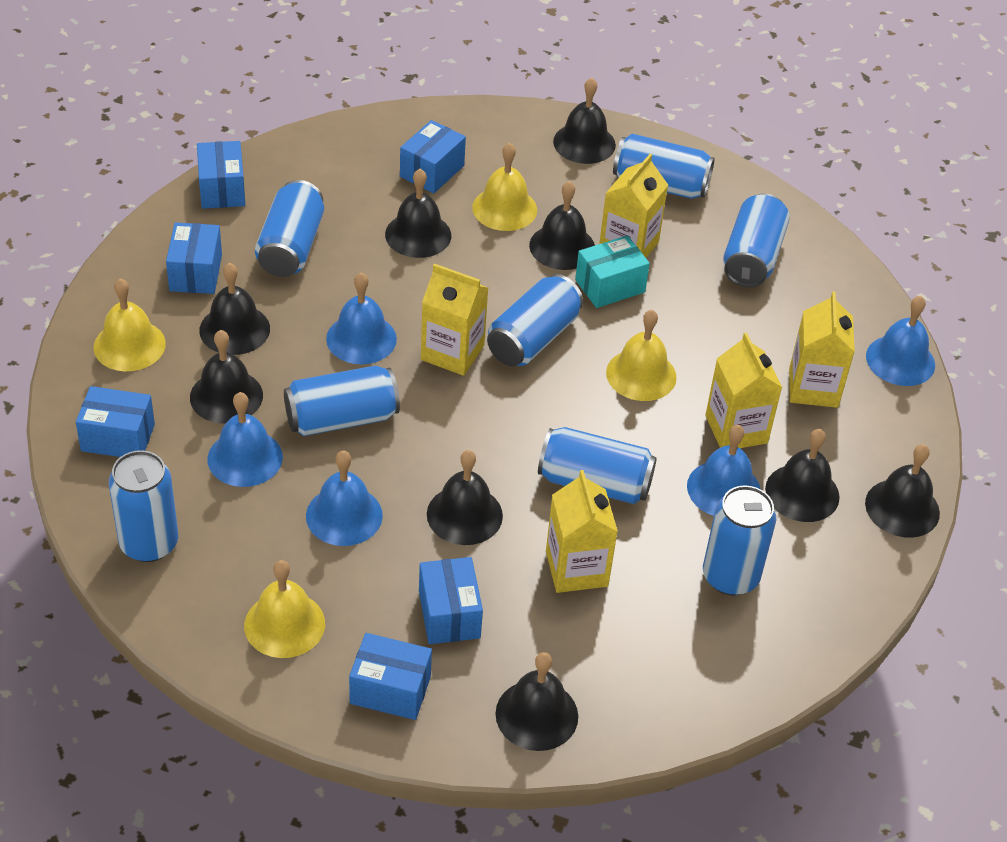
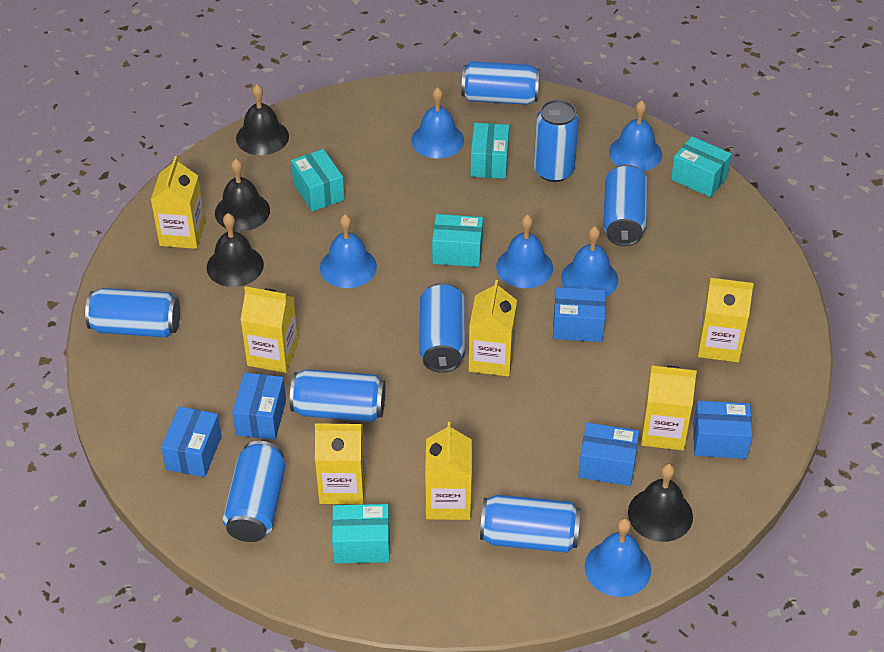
black bell: [190,330,263,424] [199,263,270,355] [385,169,451,258] [427,450,503,545] [495,652,578,751] [529,181,595,270] [553,78,616,164] [765,429,840,522] [865,444,940,538] = 9 -> [207,213,264,287] [215,159,270,231] [236,84,289,155] [628,464,693,542] = 4
blue bell: [208,392,283,487] [306,450,383,546] [326,273,397,364] [687,425,761,516] [866,296,935,386] = 5 -> [320,214,377,288] [411,87,464,158] [496,214,553,288] [561,226,618,297] [584,518,651,597] [609,100,662,171] = 6
blue box: [76,386,155,457] [166,222,222,294] [197,141,245,209] [349,633,432,720] [400,120,466,193] [419,557,483,644] = 6 -> [161,407,222,477] [232,373,286,440] [553,287,606,342] [578,422,639,486] [693,401,752,459] = 5
turquoise box: [575,235,650,308] = 1 -> [291,149,344,212] [332,504,390,563] [432,214,483,267] [470,123,509,179] [671,136,732,197] = 5
yellow bell: [94,278,166,371] [244,560,325,658] [472,143,537,231] [606,310,677,401] = 4 -> none = 0
yellow carton: [421,264,488,376] [546,470,618,593] [599,154,668,258] [705,332,782,448] [789,291,855,408] = 5 -> [151,156,205,249] [240,286,298,373] [315,423,366,505] [425,422,472,520] [468,280,517,376] [641,366,697,450] [698,278,754,362] = 7

